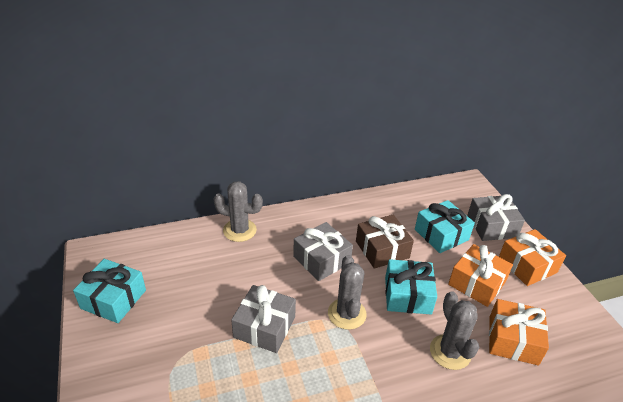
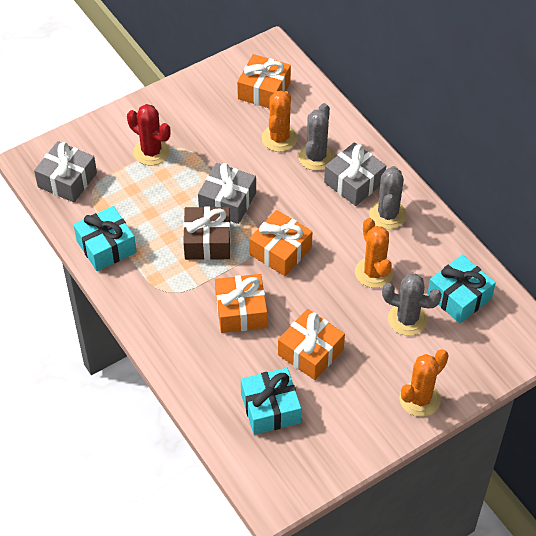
orange cactus: none = 0 -> [262,91,298,152] [355,218,393,288] [400,349,448,417] = 3
orange gift: [448,244,513,307] [489,299,549,365] [499,229,566,286] = 3 -> [215,274,267,333] [237,54,291,108] [249,210,312,276] [278,309,345,380] = 4
red cactus: none = 0 -> [127,104,171,165] = 1

